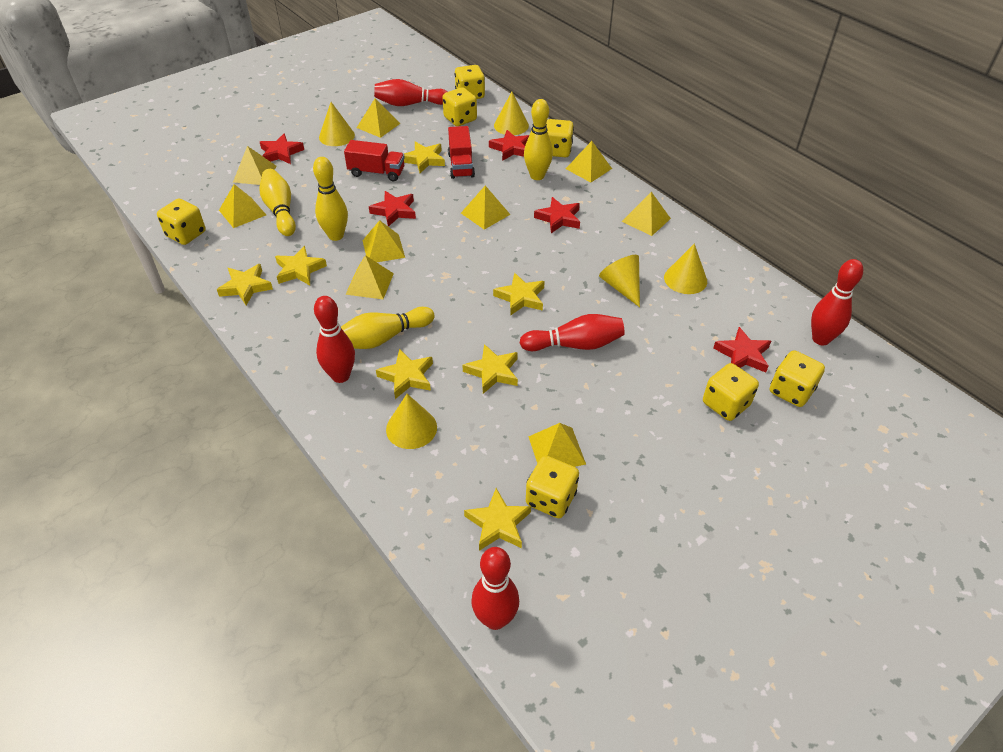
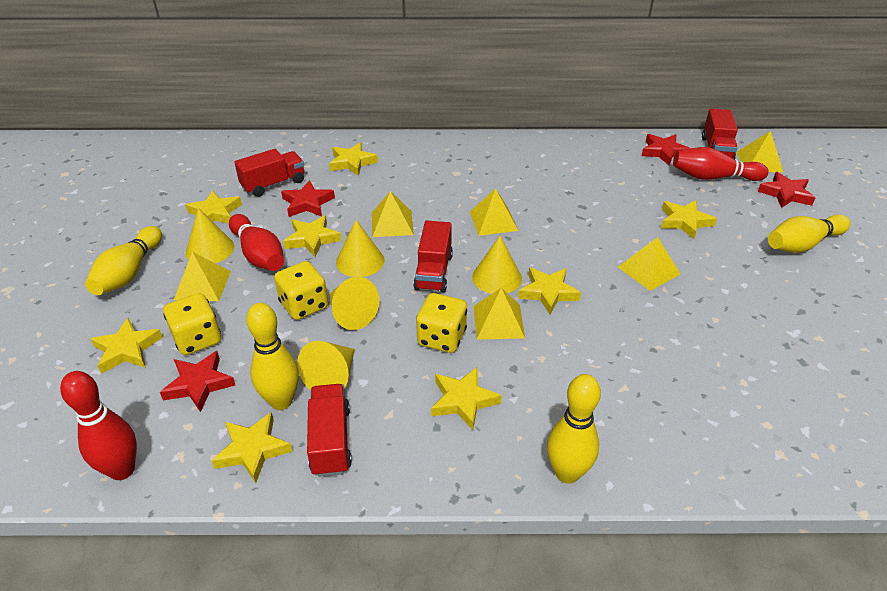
red bowling pin: [314,296,355,383] [374,79,448,106] [471,547,519,630] [520,314,625,351] [811,259,863,345] = 5 -> [60,371,137,480] [229,214,284,271] [673,147,769,181] = 3
red star: [260,134,304,164] [369,191,416,227] [489,130,529,161] [534,197,580,233] [713,327,771,372] = 5 -> [160,351,235,412] [281,180,335,217] [642,134,691,165] [758,172,815,208] = 4
red truck: [344,140,405,181] [448,126,475,179] = 2 -> [234,149,304,197] [307,384,352,477] [413,221,453,292] [702,109,738,159] = 4
yellow dice: [157,199,206,245] [443,87,477,126] [455,65,485,99] [526,456,579,518] [546,119,574,157] [703,363,759,421] [770,350,825,407] = 7 -> [163,293,221,355] [274,261,328,320] [416,293,467,353] = 3
yellow pyramid: [219,184,266,228] [233,146,276,185] [345,255,394,299] [357,98,401,138] [362,220,405,262] [461,186,510,230] [528,423,586,467] [566,141,612,183] [621,192,671,236] = 9 -> [174,252,231,301] [372,191,414,237] [470,188,518,236] [474,288,525,339] [618,237,680,291] [736,131,783,172] = 6
yellow star: [217,264,273,305] [275,246,327,285] [376,349,433,399] [404,142,445,173] [462,344,518,394] [464,488,531,551] [493,273,545,316] = 7 -> [91,318,163,374] [185,190,242,224] [212,412,292,483] [283,215,341,257] [329,142,378,176] [431,367,502,430] [518,267,581,314] [661,200,717,239] = 8

